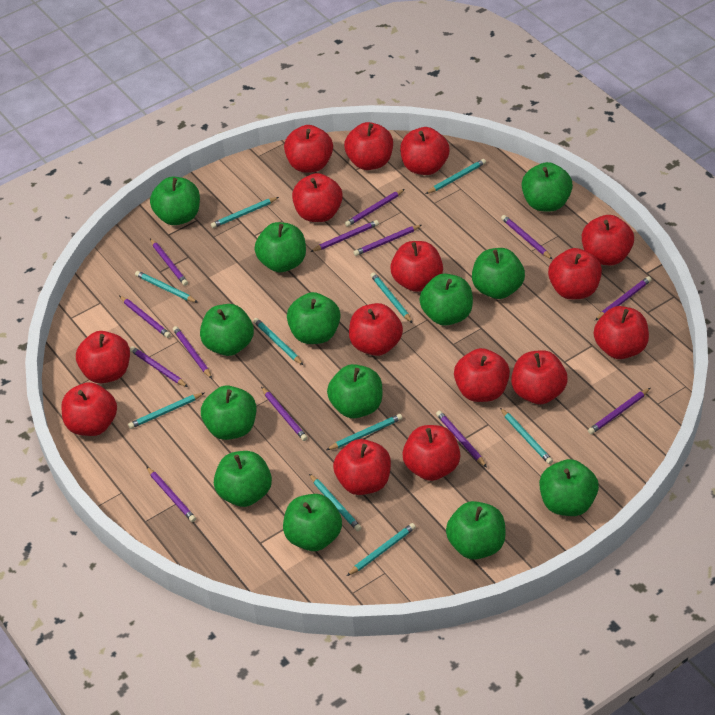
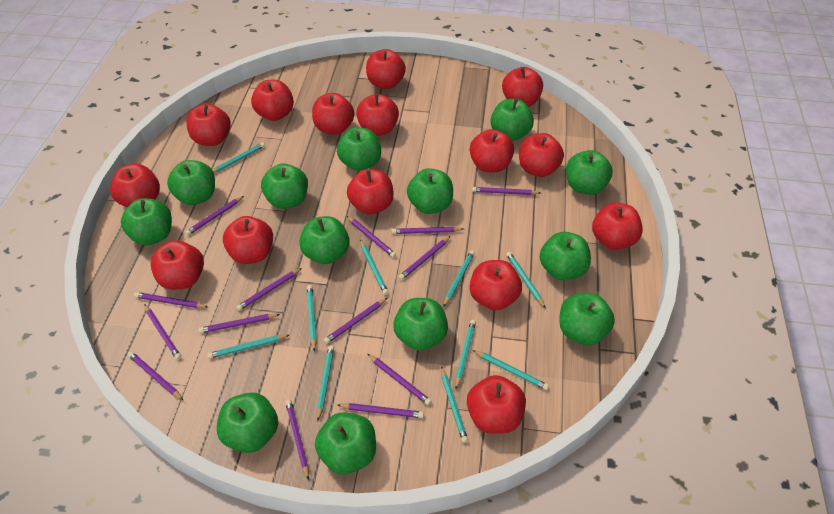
purple pencil: [119,296,171,338] [130,346,188,387] [147,467,196,522] [150,238,188,286] [173,326,212,379] [261,387,308,441] [310,220,379,252] [345,189,405,227] [354,225,422,256] [436,411,487,467] [501,215,552,259] [588,388,650,434] [595,276,652,320] = 13 -> [128,351,183,400] [134,292,208,308] [144,304,181,360] [185,196,244,235] [199,314,280,333] [236,268,302,311] [285,400,309,480] [324,298,387,344] [338,403,424,418] [347,216,396,258] [368,354,432,405] [392,227,464,234] [399,236,451,280] [472,187,540,195] = 14

